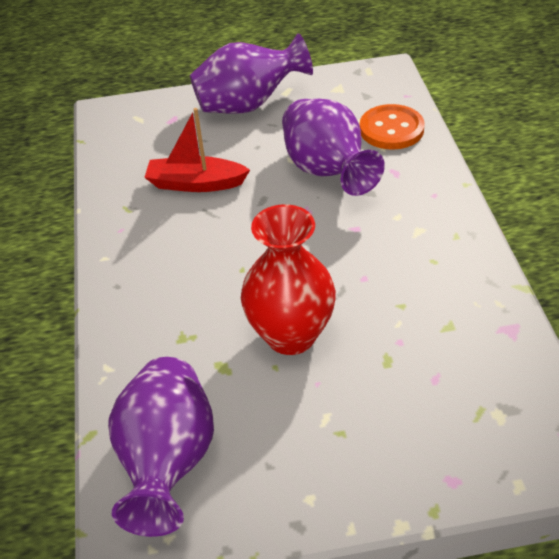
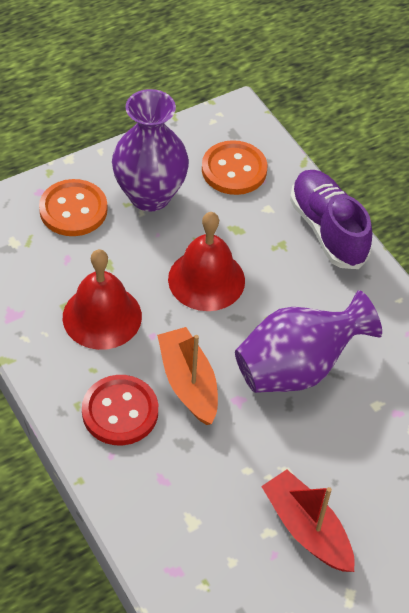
orange boat: none = 0 -> [157,327,218,425] = 1
orange button: [360,104,425,150] = 1 -> [39,179,108,236] [202,140,267,195] = 2
purple shoe: none = 0 -> [290,170,372,269] = 1
purple vase: [108,357,214,537] [190,33,313,114] [282,99,385,196] = 3 -> [112,89,189,212] [235,290,382,393] = 2
red bell: none = 0 -> [63,249,142,350] [168,212,245,311] = 2
red button: none = 0 -> [82,375,158,445] = 1
red vase: [241,204,336,355] = 1 -> none = 0

